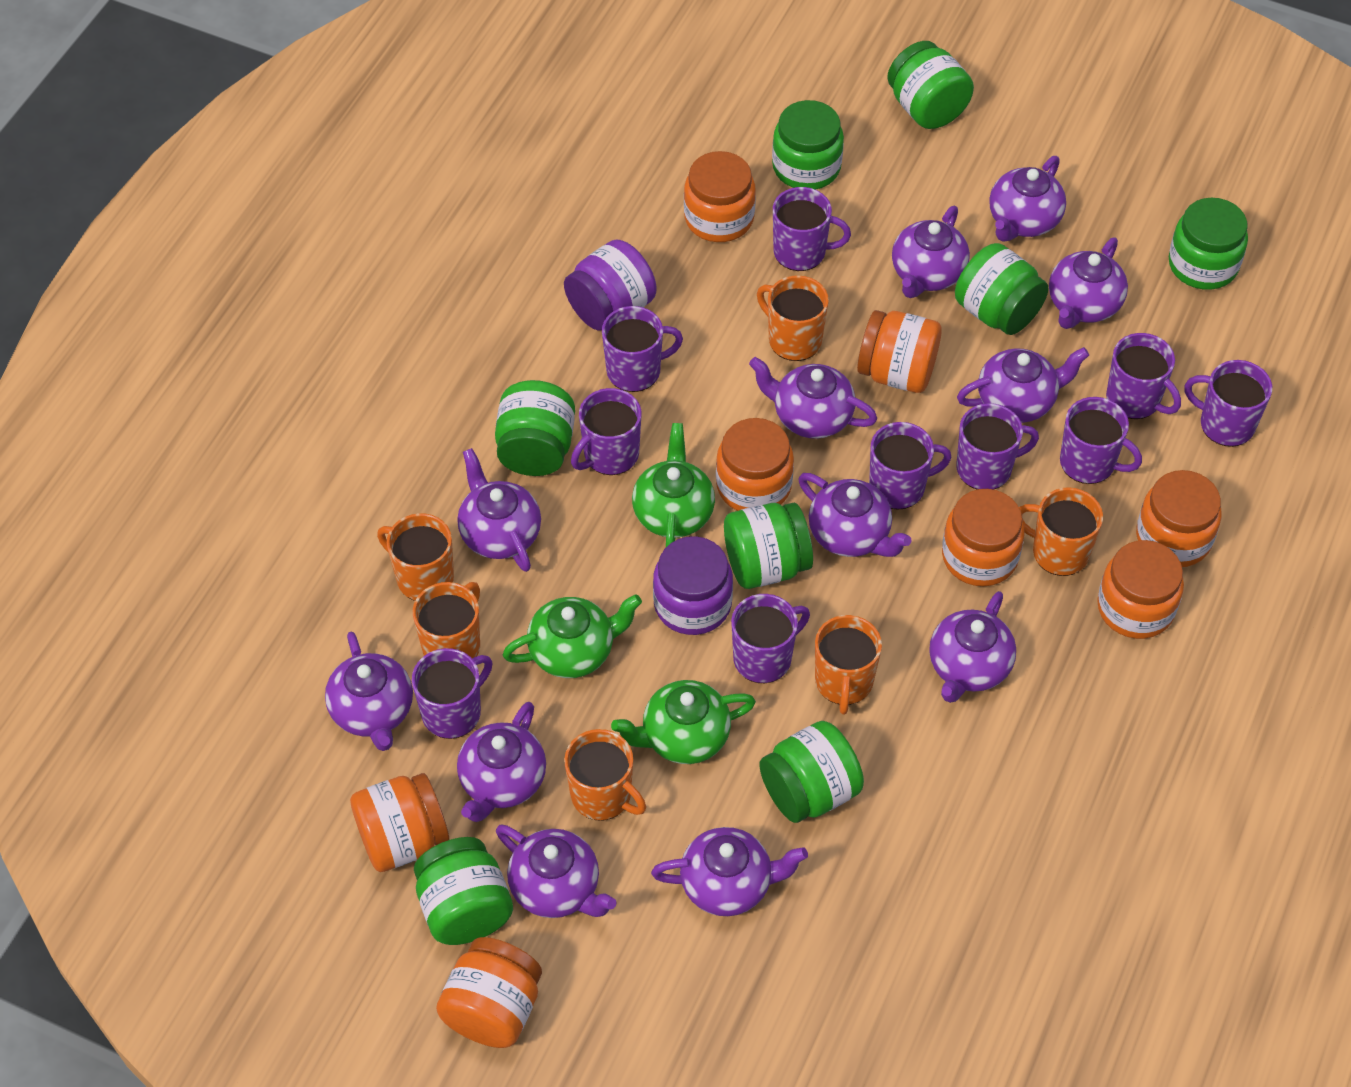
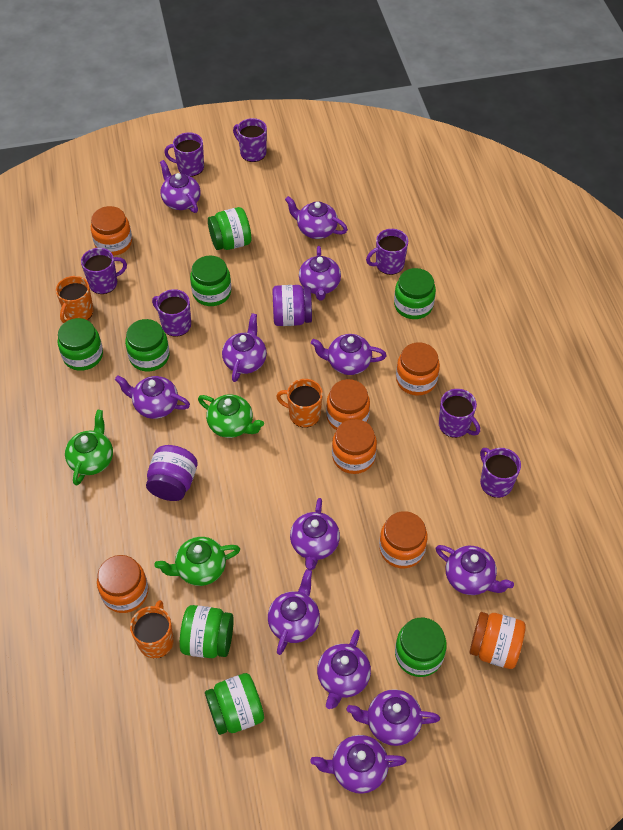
orange jar: [350,773,449,872] [436,937,542,1048] [684,151,756,242] [716,418,794,511] [857,310,942,393] [942,489,1024,586] [1097,540,1184,639] [1136,470,1222,567] = 8 -> [91,206,132,256] [97,555,148,613] [326,379,370,430] [332,419,377,474] [379,511,428,568] [396,342,440,395] [470,612,526,669] = 7
orange mug: [377,513,454,601] [413,582,480,658] [564,729,646,820] [757,275,829,361] [815,615,882,714] [1019,487,1103,576] = 6 -> [56,276,94,323] [130,600,174,658] [276,379,323,428] = 3
purple mug: [412,648,492,739] [571,388,642,475] [602,306,683,392] [731,594,810,683] [773,187,851,271] [869,422,952,510] [956,403,1039,490] [1060,397,1142,484] [1106,333,1181,419] [1184,360,1272,447] = 10 -> [81,248,127,294] [152,289,191,337] [164,132,204,177] [233,118,267,162] [366,229,408,275] [439,389,480,438] [480,448,521,498] = 7

